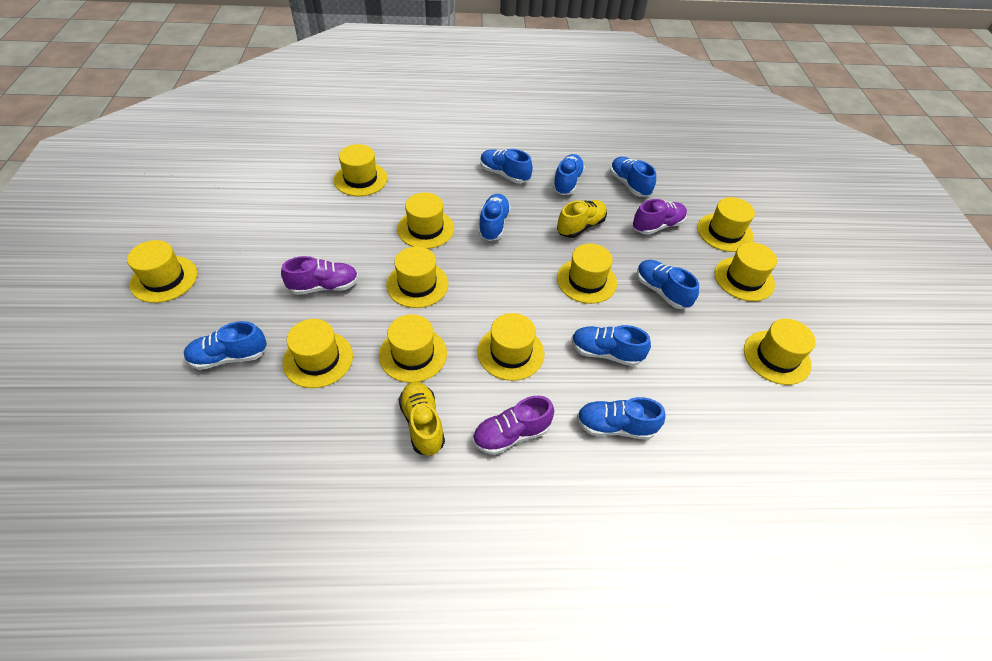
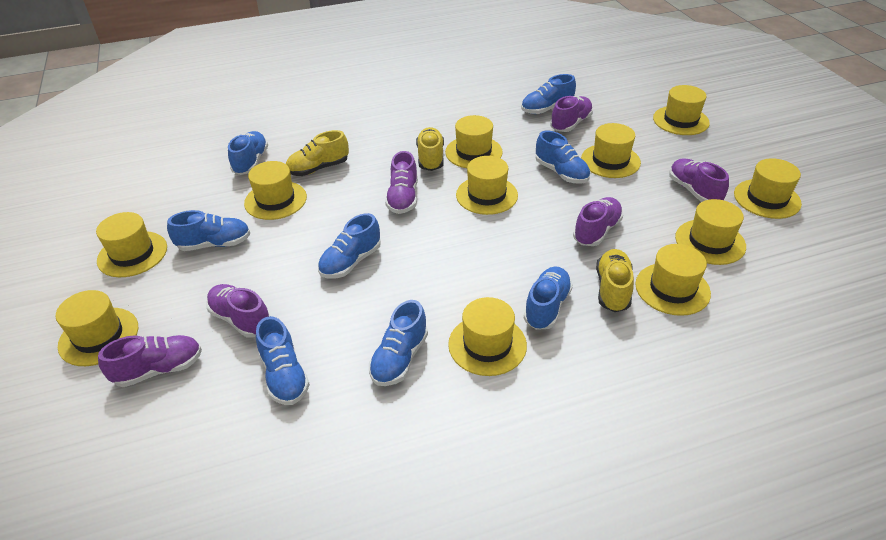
purple shoe: [281,256,359,295] [473,396,554,455] [633,199,687,235] = 3 -> [98,335,202,387] [206,284,270,338] [385,151,418,214] [550,96,593,132] [573,197,623,246] [669,158,729,202] = 6
yellow shoe: [398,382,445,456] [557,200,607,238] = 2 -> [286,130,349,176] [416,127,444,171] [596,249,634,312] = 3

